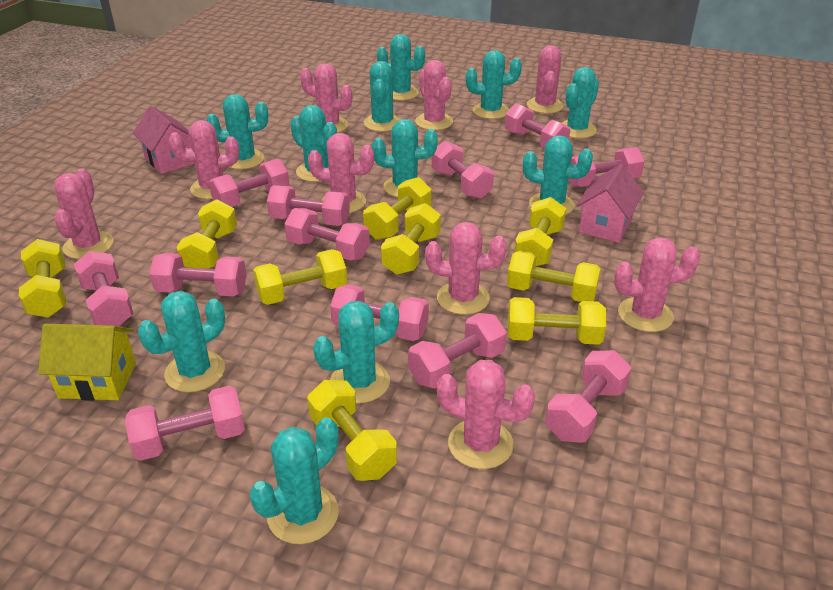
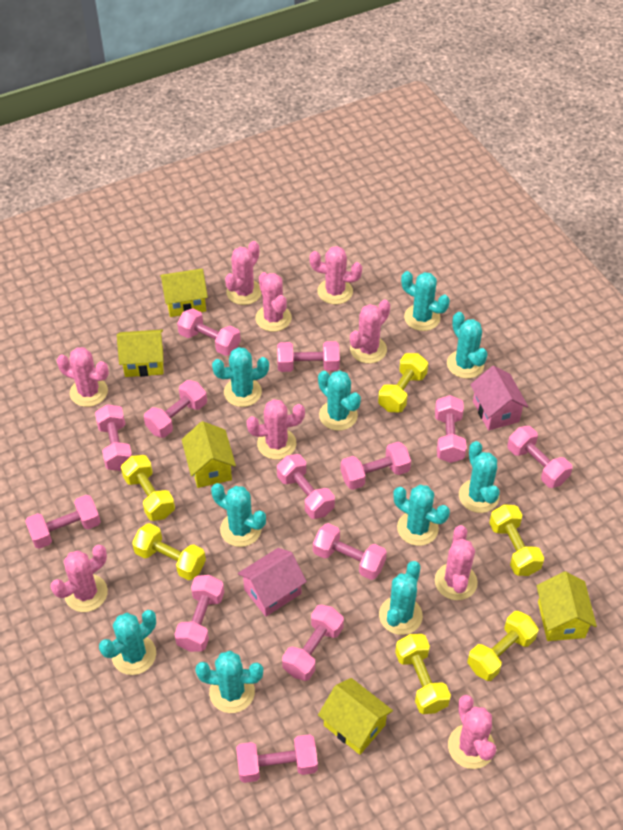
pink dumbbell: [74,251,134,326] [125,386,245,461] [149,253,247,296] [209,158,289,207] [267,185,350,226] [285,208,370,261] [330,284,429,341] [408,313,507,388] [432,141,494,199] [505,103,570,148] [545,350,631,443] [569,147,645,187] = 12 -> [25,495,101,549] [95,404,132,471] [144,380,207,438] [174,575,224,652] [177,308,241,356] [236,734,318,783] [277,341,340,372] [277,454,335,519] [282,604,344,681] [313,523,387,580] [340,442,411,490] [435,395,466,463] [507,426,572,488] = 13
turquoise cactus: [138,291,225,393] [206,94,268,169] [250,417,339,544] [290,105,337,182] [313,301,399,403] [364,61,401,132] [372,119,438,197] [377,34,425,101] [466,50,522,119] [523,135,593,215] [562,67,599,138] = 11 -> [99,610,156,675] [195,651,263,713] [211,483,266,547] [212,347,269,407] [318,371,361,431] [379,561,423,635] [393,485,450,546] [401,271,450,331] [447,312,488,379] [459,441,500,513] = 10
yellow dumbbell: [19,239,66,318] [177,199,237,269] [253,249,347,305] [307,380,397,481] [363,177,431,240] [381,203,441,275] [507,251,601,302] [508,297,606,345] [514,197,566,267] = 9 -> [121,455,175,521] [132,523,206,580] [378,353,428,413] [395,634,451,714] [467,611,539,681] [489,504,544,576] = 6
yellow house: [38,324,136,401] = 1 -> [117,330,164,377] [160,269,208,317] [181,421,236,488] [318,678,393,755] [537,571,597,641] = 5

